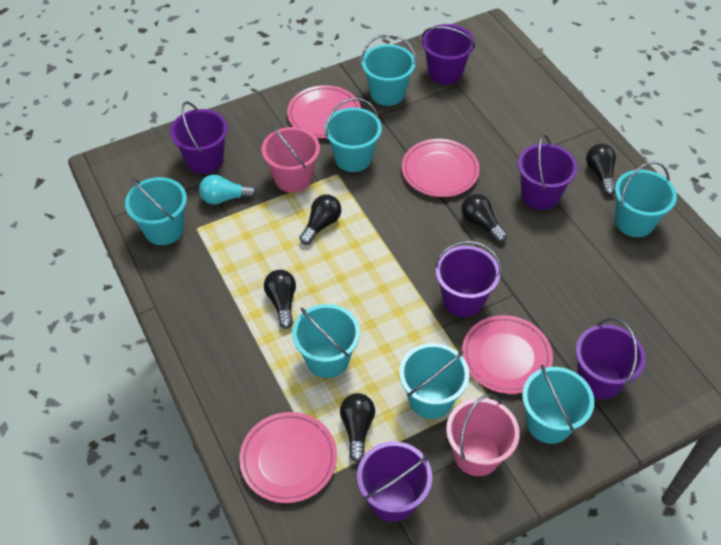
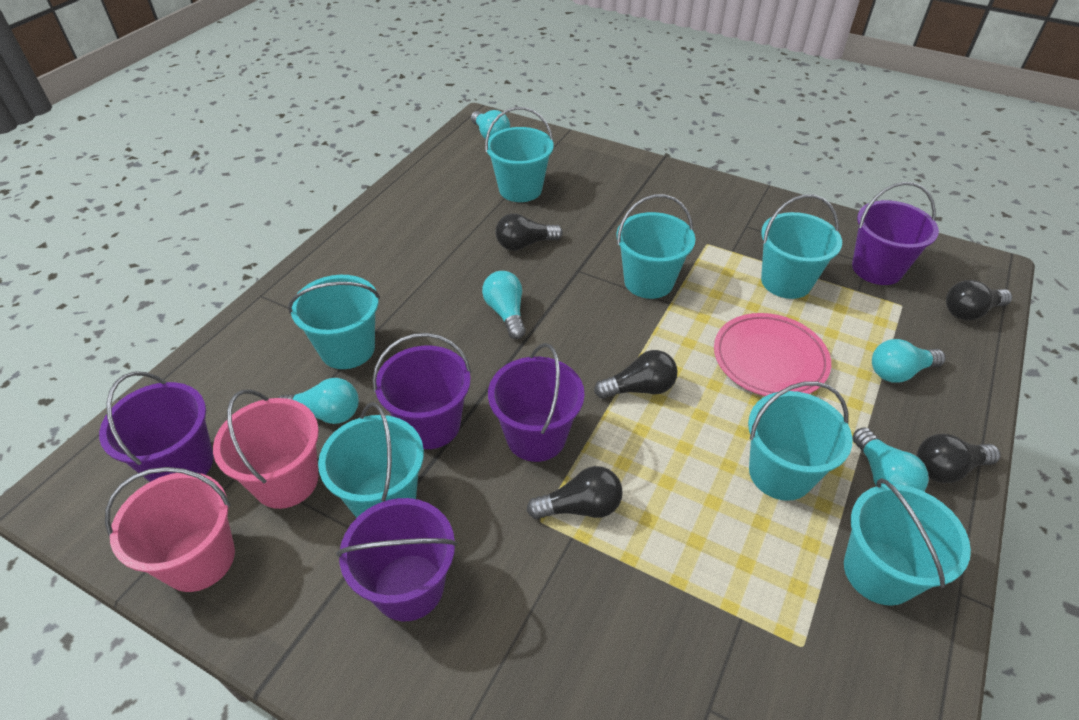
pink plate: [239,412,337,503] [287,85,361,138] [402,139,480,197] [462,315,553,394] = 4 -> [714,313,831,396] = 1
purple bucket: [170,101,228,174] [357,441,432,522] [422,24,475,84] [434,241,501,317] [518,134,578,210] [576,318,646,399] = 6 -> [99,371,214,482] [336,498,457,621] [373,333,471,449] [488,343,584,462] [852,182,939,285] = 5
turquoise light bulb: [199,175,257,205] = 1 -> [278,378,359,424] [471,110,510,139] [482,271,526,339] [852,427,929,491] [872,339,946,383] = 5

